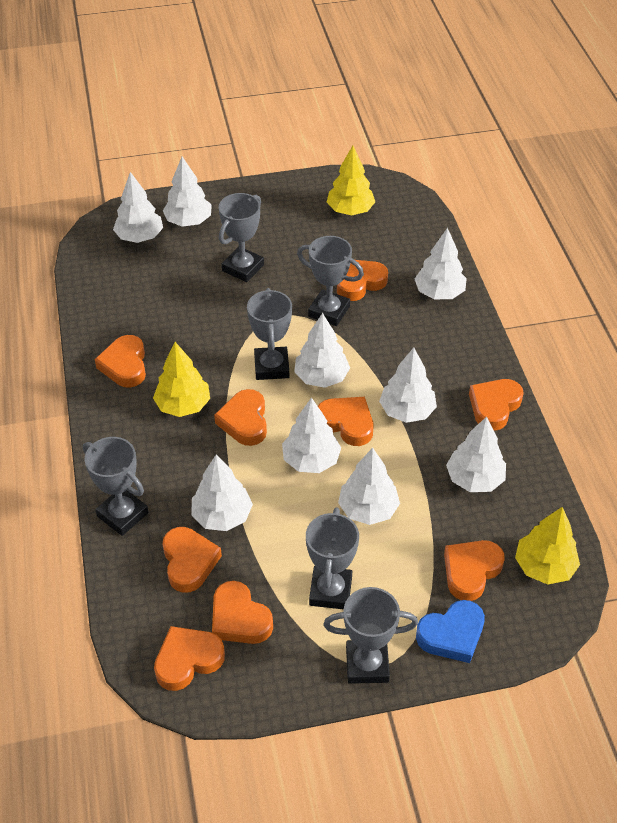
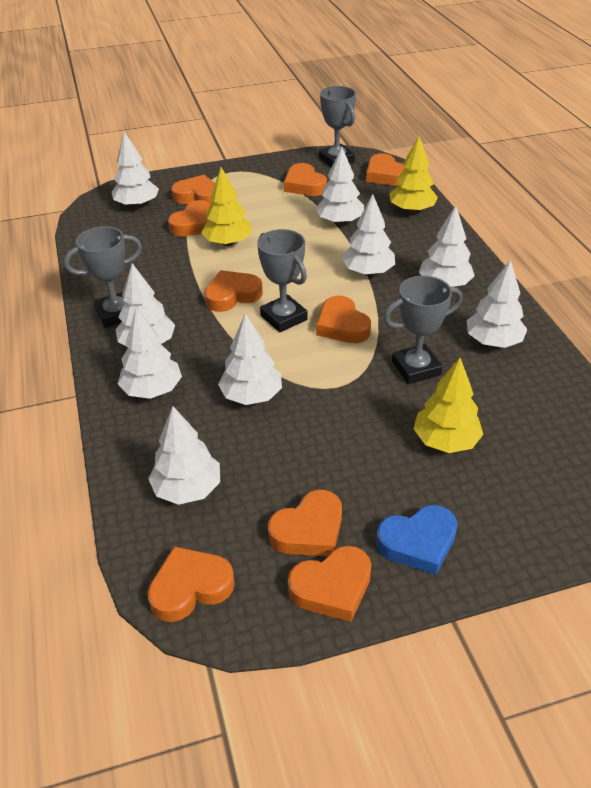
grey trophy: [83,437,149,536] [219,193,264,282] [247,288,292,380] [297,236,364,326] [306,508,359,609] [323,587,418,684] = 6 -> [64,226,142,328] [257,229,308,332] [319,86,356,168] [383,276,463,384] = 4

